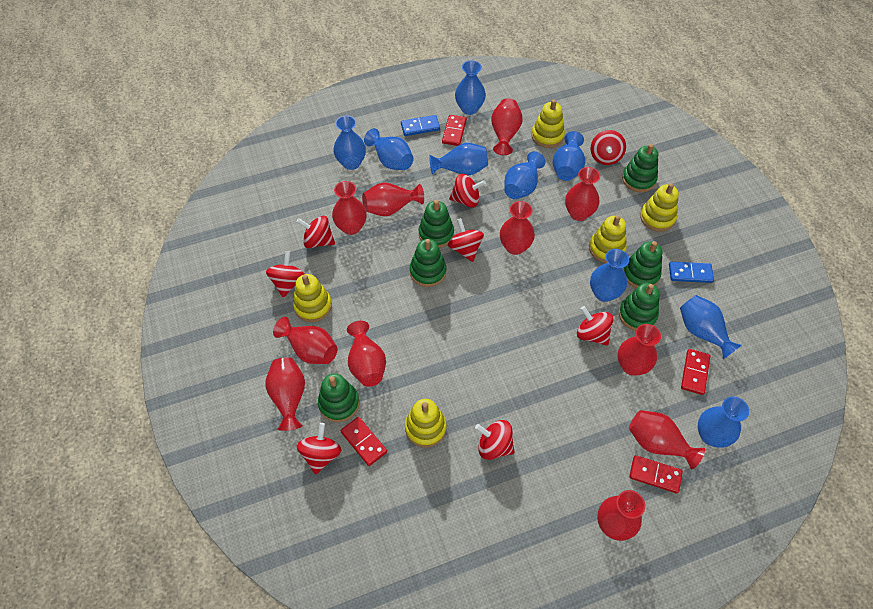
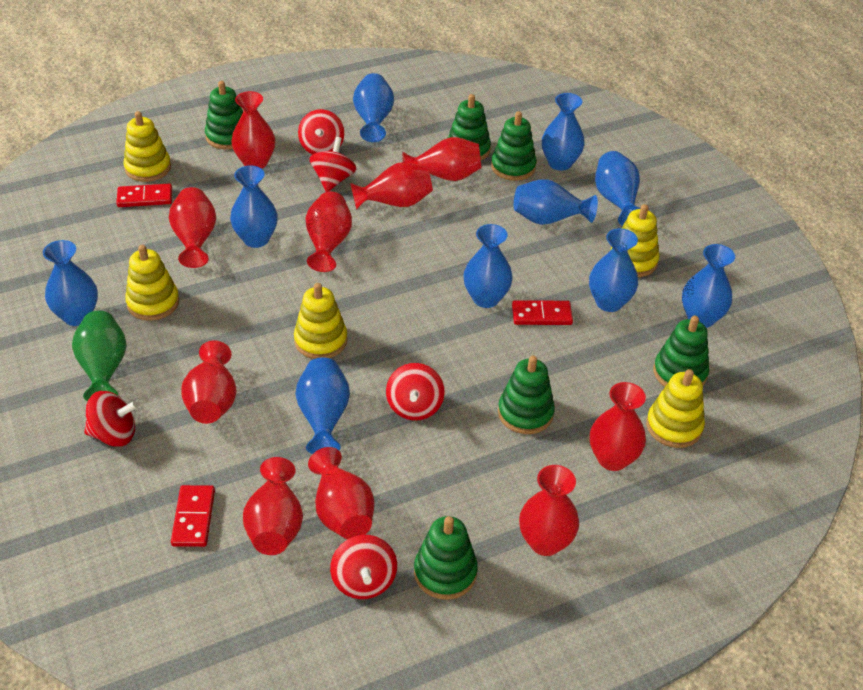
blue domino: [401,115,440,136] [669,262,714,283] = 2 -> none = 0
blue vase: [333,115,366,170] [364,128,414,170] [429,143,488,176] [455,60,486,115] [504,151,546,199] [553,131,585,181] [590,249,629,302] [680,295,742,359] [698,397,749,448] = 9 -> [43,240,98,326] [230,166,278,248] [295,357,350,454] [353,73,394,142] [463,224,513,308] [514,179,598,225] [542,93,585,171] [589,228,638,312] [595,151,641,226] [682,244,735,328] = 10
green vase: none = 0 -> [72,311,127,402] = 1
red domino: [341,417,387,466] [442,115,467,146] [629,455,683,493] [681,349,710,395] = 4 -> [116,184,172,207] [171,485,215,547] [512,300,573,325] = 3
red spinning top: [266,251,304,298] [296,216,335,248] [297,423,341,475] [448,218,484,262] [449,174,486,208] [475,420,515,460] [577,306,613,346] [590,130,626,165] = 8 -> [84,391,138,447] [298,109,344,155] [309,137,356,192] [330,535,397,599] [386,363,445,421] = 5
red vase: [265,358,305,431] [273,317,338,364] [332,181,367,235] [347,321,386,387] [362,182,424,216] [491,98,523,155] [500,201,535,255] [565,167,600,221] [597,490,645,541] [617,324,661,375] [629,410,705,470] = 11 -> [169,187,216,268] [181,341,237,424] [231,91,275,169] [243,457,303,555] [305,191,352,272] [308,447,374,539] [350,162,433,210] [402,137,481,181] [519,465,579,556] [590,382,646,471] = 10

